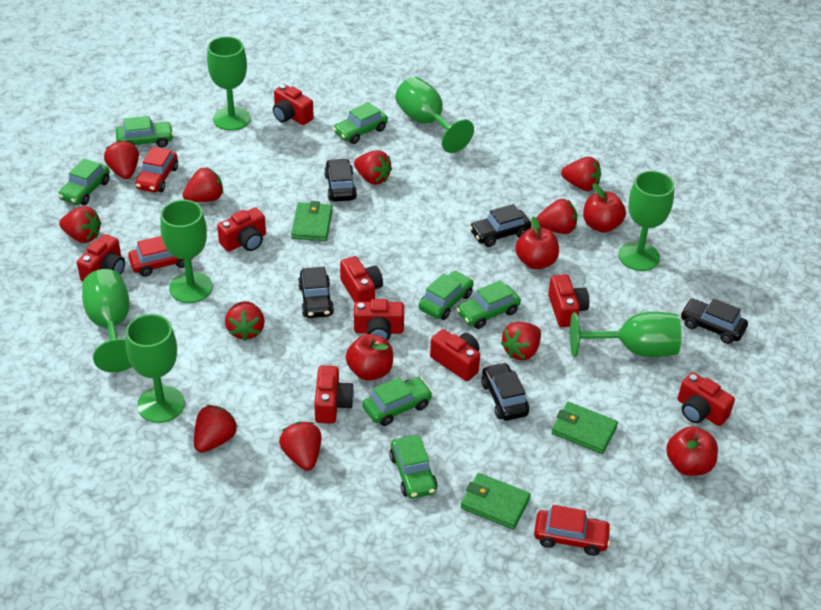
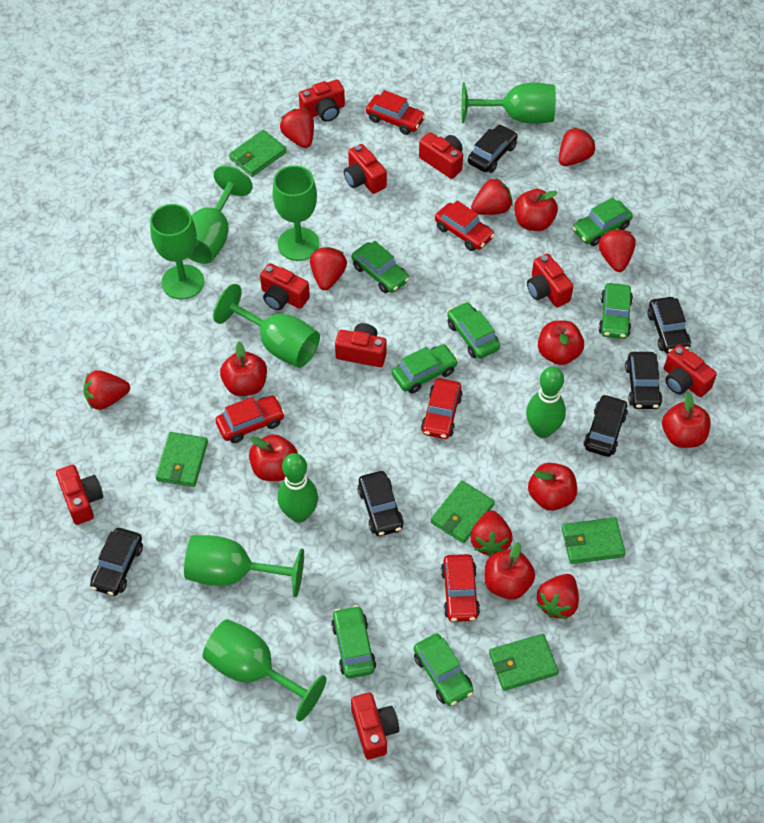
black car: [298,267,334,318] [324,158,357,202] [469,204,531,247] [481,362,529,421] [681,298,748,344] = 5 -> [90,528,143,596] [357,471,404,536] [468,124,518,173] [584,394,628,457] [625,352,662,409] [647,297,691,353] = 6
green bowling pin: none = 0 -> [277,453,318,523] [526,367,566,438] = 2
green wallet: [291,201,333,241] [461,473,531,530] [551,402,618,454] = 3 -> [155,432,208,487] [229,130,287,177] [431,480,495,543] [489,634,559,691] [562,517,625,564] = 5
red apple: [346,334,393,381] [515,217,559,269] [583,183,626,233] [666,426,718,476] = 4 -> [220,342,267,396] [249,434,298,481] [484,542,535,600] [514,189,558,231] [528,463,577,511] [538,321,584,365] [662,392,711,448] = 7
red car: [128,236,193,277] [135,147,178,192] [534,505,612,556] = 3 -> [215,395,285,443] [366,90,426,135] [421,378,463,439] [435,200,495,251] [441,554,480,622] = 5
red strawberry: [59,206,101,243] [104,140,139,179] [182,167,223,202] [194,405,238,453] [225,301,265,341] [279,422,321,471] [354,150,392,185] [501,322,541,360] [537,199,577,234] [561,157,601,191] = 10 -> [83,370,130,410] [280,109,314,148] [310,247,347,290] [470,510,512,557] [471,178,513,215] [537,574,579,619] [559,127,595,166] [598,229,636,272] = 8

